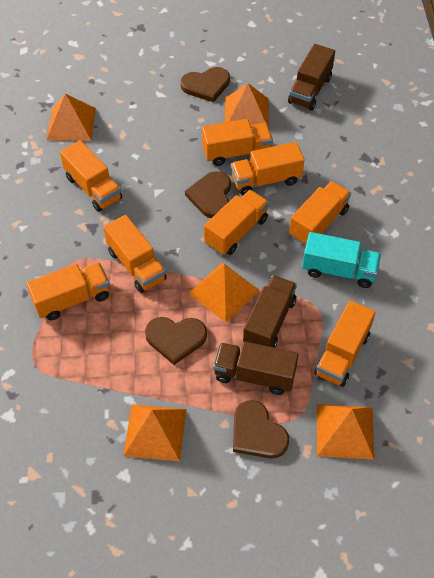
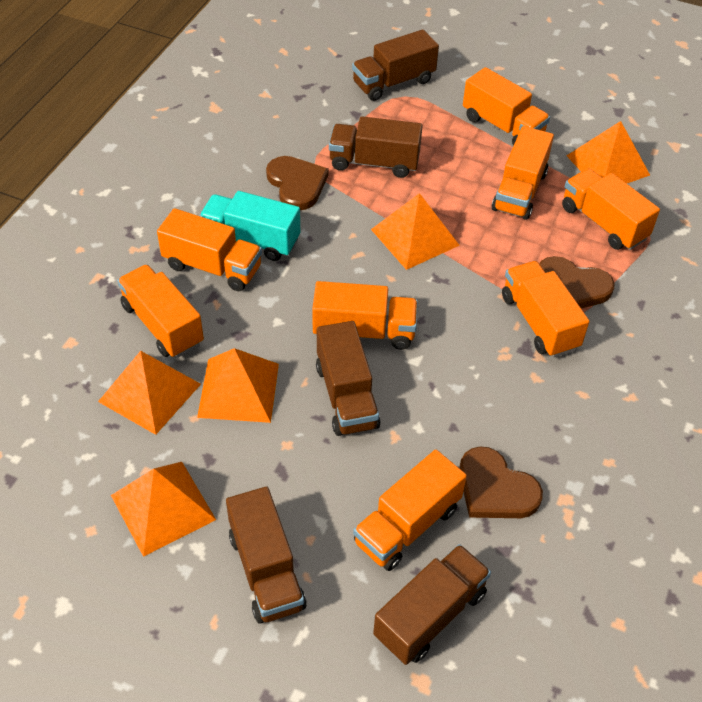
brown heart: [145,317,207,365] [181,67,230,102] [185,171,231,218] [233,400,289,458] = 4 -> [266,156,329,210] [460,446,543,518] [539,256,615,309] = 3
brown truck: [213,341,299,395] [243,275,297,348] [288,44,335,111] = 3 -> [226,487,307,624] [316,321,380,436] [329,116,423,178] [352,29,439,101] [373,544,491,665] = 5

